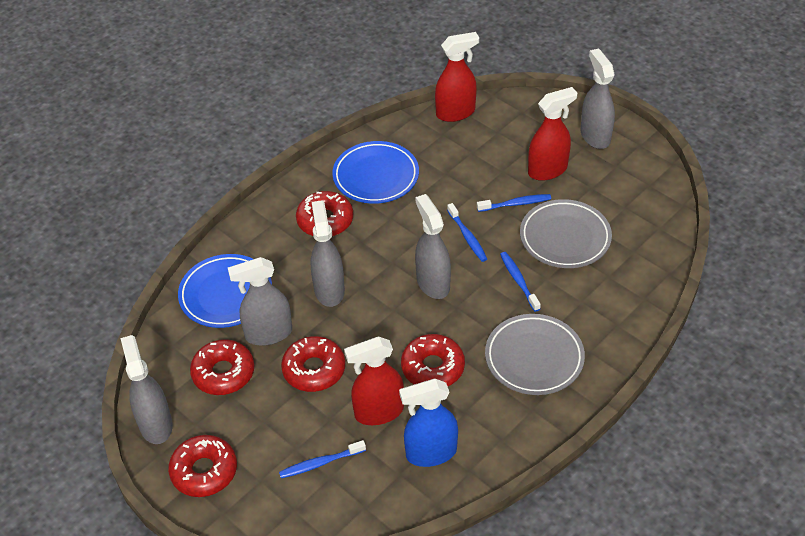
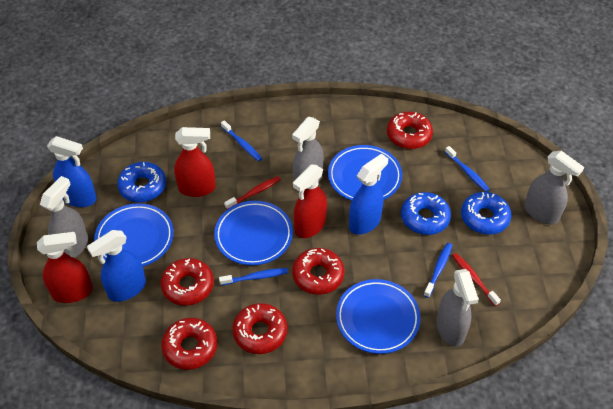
blue donut: none = 0 -> [117,162,166,202] [401,192,451,235] [461,192,511,235] = 3
blue plate: [178,254,272,328] [332,141,419,204] = 2 -> [94,203,174,267] [214,201,293,266] [328,145,402,201] [336,279,421,354] = 4
blue spray bottle: [399,379,458,467] = 1 -> [47,136,97,207] [87,230,146,302] [349,153,388,235] = 3
grey plate: [485,314,585,395] [520,199,612,268] = 2 -> none = 0
grey spray bottle: [120,335,173,444] [228,257,292,346] [310,200,345,307] [415,194,451,299] [581,48,615,149] = 5 -> [40,176,88,258] [292,117,324,182] [436,269,479,346] [524,151,584,225] = 4
red toothbrush: none = 0 -> [224,176,281,210] [452,253,501,306] = 2

